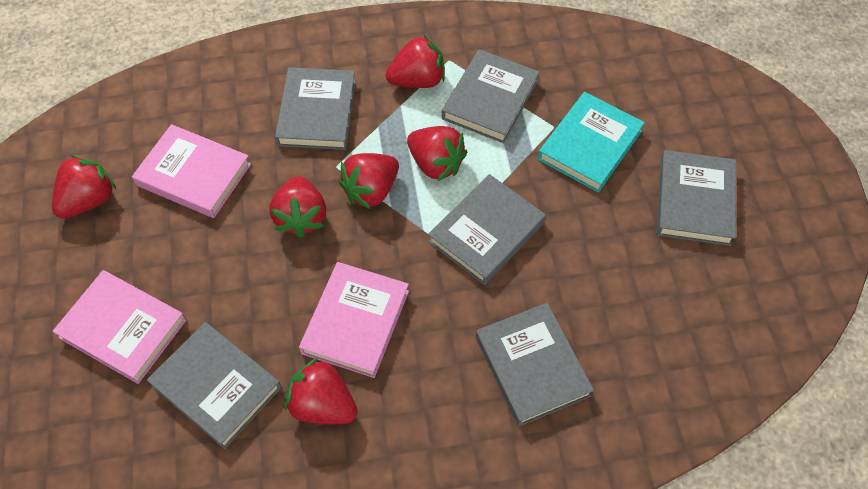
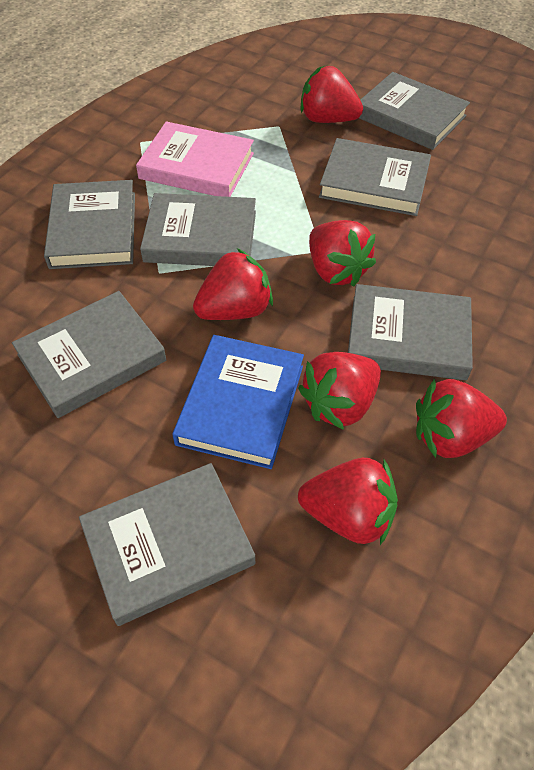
blue book: none = 0 -> [172,335,304,469] = 1
grey book: [147,322,281,449] [275,67,356,150] [428,174,546,285] [442,49,540,143] [476,303,594,427] [657,150,736,246] = 6 -> [12,291,166,418] [44,180,135,269] [79,463,255,626] [140,193,256,266] [319,138,431,216] [348,284,473,380] [359,72,470,150] = 7
pink book: [52,270,186,384] [132,124,251,218] [299,262,409,378] = 3 -> [136,121,254,197] = 1
turquoise book: [538,92,645,193] = 1 -> none = 0

